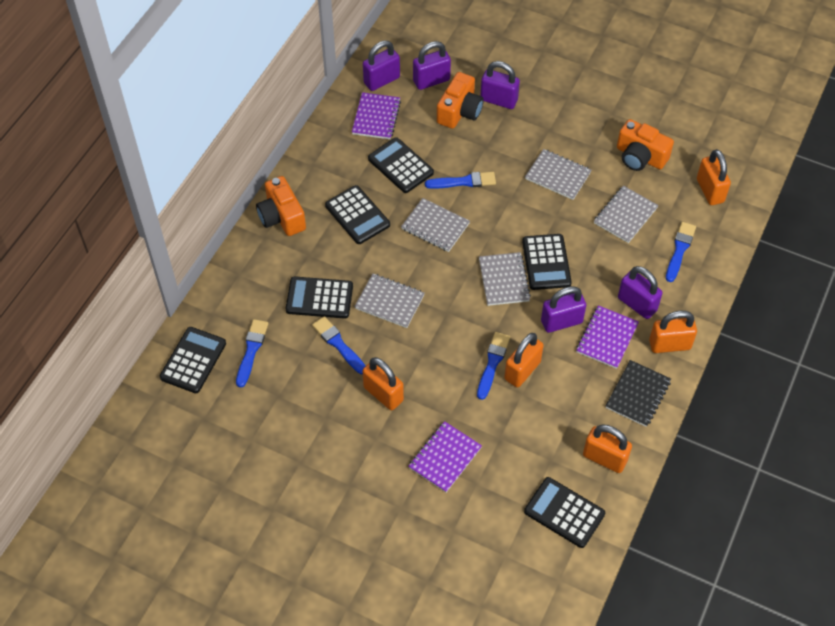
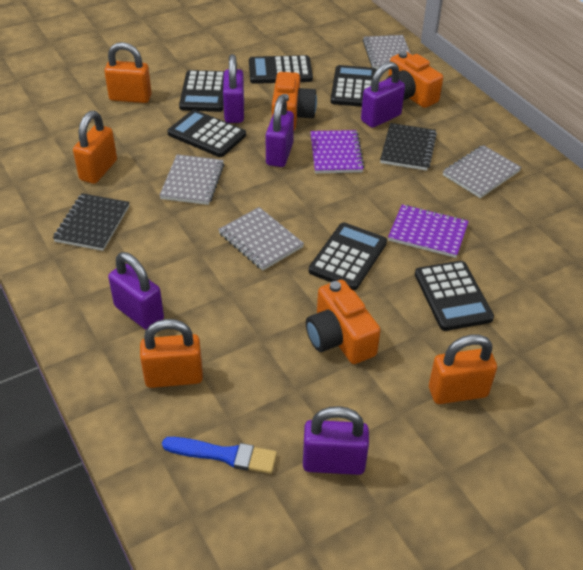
black notebook: [605,360,671,427] = 1 -> [53,193,130,251] [380,123,437,171] = 2
blue brush: [236,319,268,388] [312,316,365,374] [425,172,496,189] [477,332,510,400] [666,222,696,282] = 5 -> [162,437,277,474] = 1
grey notebook: [354,274,425,328] [401,198,470,252] [479,252,531,306] [525,149,591,200] [594,186,658,243] = 5 -> [159,155,224,205] [218,207,304,271] [363,35,411,69] [443,145,522,198] = 4
orange padlock: [362,357,404,410] [504,333,544,387] [583,424,632,473] [649,311,697,353] [697,149,731,205] = 5 -> [73,111,117,184] [104,42,152,103] [140,319,203,388] [429,334,497,404] = 4
purple notebook: [352,92,401,139] [408,421,482,492] [576,305,639,369] = 3 -> [310,130,365,173] [388,204,469,258] = 2

